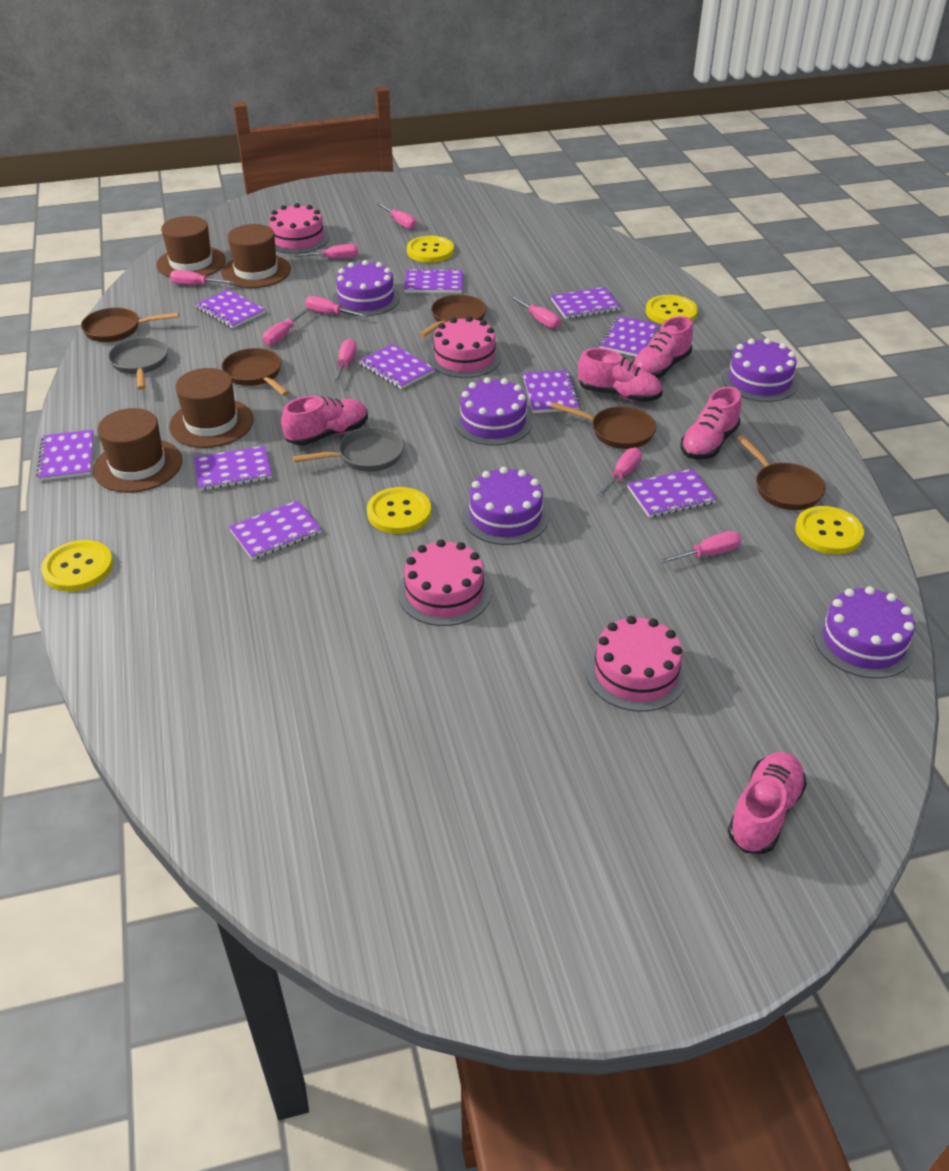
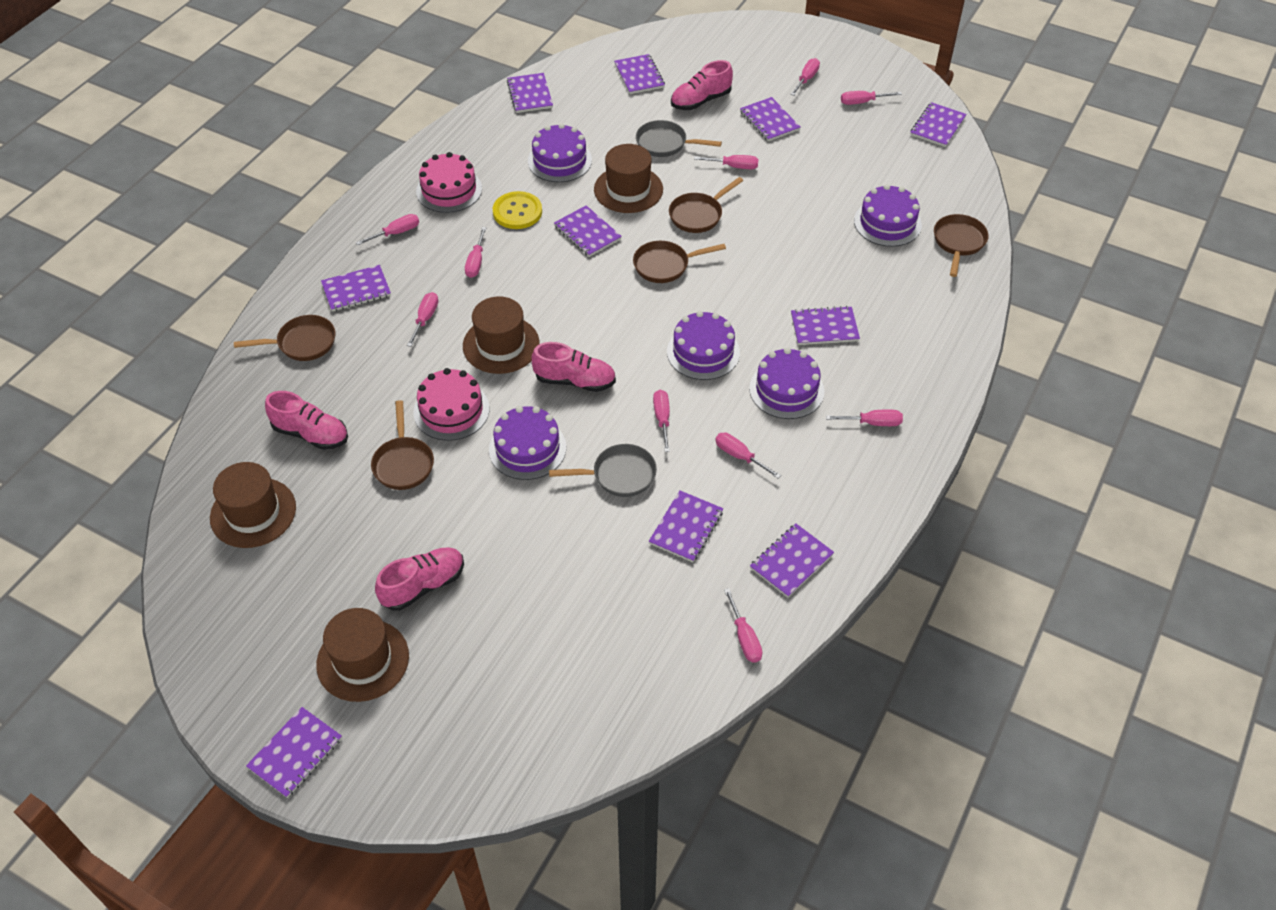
pink cake: [269,203,329,254] [398,539,491,626] [428,316,501,378] [585,616,687,712] = 4 -> [414,368,489,441] [416,152,482,213] = 2
pink screwdriver: [170,270,235,285] [263,308,310,345] [294,244,358,258] [305,296,368,318] [333,339,357,383] [377,203,416,229] [510,296,560,329] [597,448,642,497] [659,531,742,564] = 9 -> [356,214,419,245] [407,292,438,347] [465,227,487,278] [653,390,670,452] [694,155,758,169] [715,432,781,478] [724,588,763,662] [790,58,820,96] [826,410,903,426] [841,91,902,105] = 10
pink shoe: [281,396,368,445] [578,348,662,402] [633,316,693,378] [681,387,742,459] [728,752,807,854] = 5 -> [265,391,348,450] [375,547,464,611] [532,342,616,392] [671,60,733,110] = 4
yellow button: [41,540,113,591] [367,487,431,534] [407,236,454,263] [646,295,698,324] [795,506,864,554] = 5 -> [493,191,542,229] = 1

